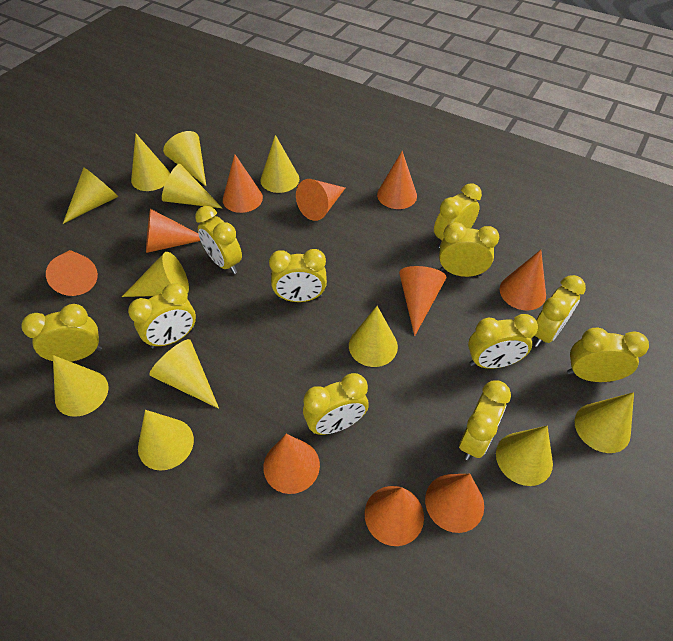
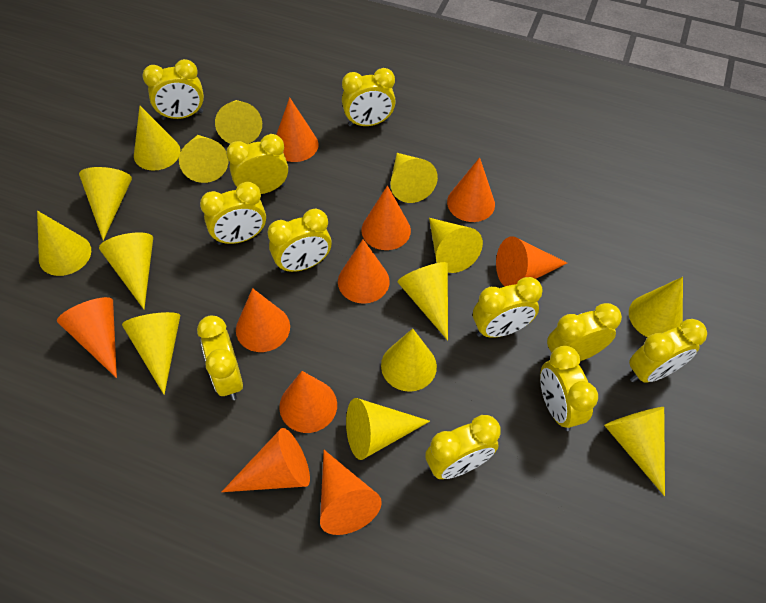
yellow cone: [53,355,109,417] [63,167,118,224] [122,252,189,297] [131,134,170,191] [138,410,194,470] [149,339,219,409] [162,164,222,208] [163,131,206,186] [260,135,299,193] [349,306,398,367] [496,426,553,486] [575,392,634,453] = 12 -> [37,211,91,276] [79,167,132,241] [99,233,153,309] [122,312,180,395] [134,106,181,171] [179,135,228,183] [215,100,262,144] [346,398,430,460] [381,329,437,392] [390,153,438,203] [397,262,448,341] [429,218,483,273] [604,407,665,496] [629,277,683,337] = 14

